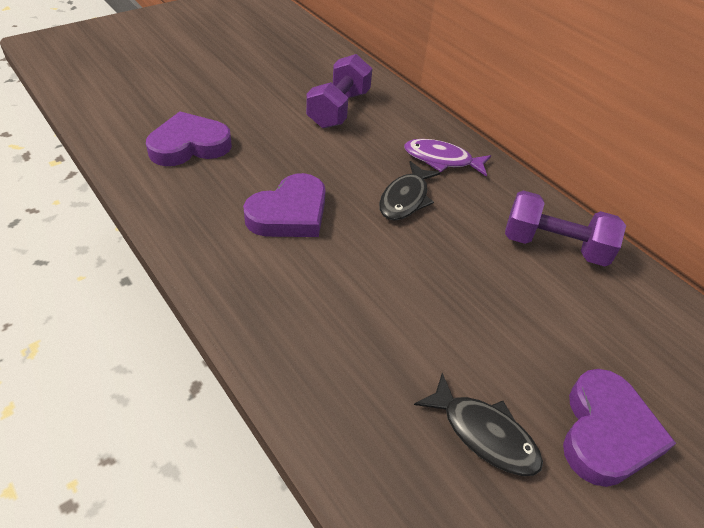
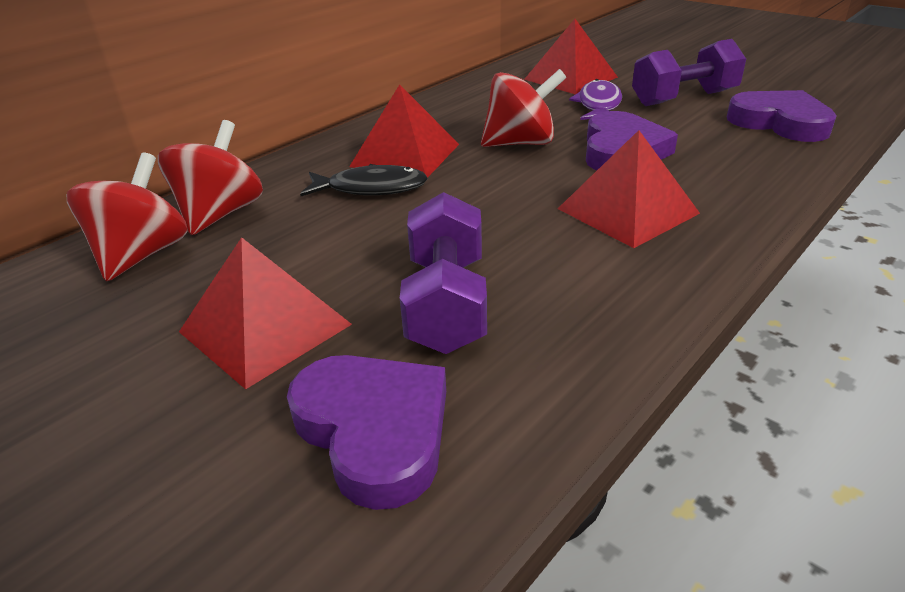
black fish: [379,161,441,221] [414,373,543,476] = 2 -> [300,164,428,196] = 1
red pyramid: none = 0 -> [179,237,352,389] [349,84,459,178] [524,19,618,94] [558,130,700,248] = 4
red spinning top: none = 0 -> [67,152,187,281] [158,120,263,235] [481,69,567,147] = 3

